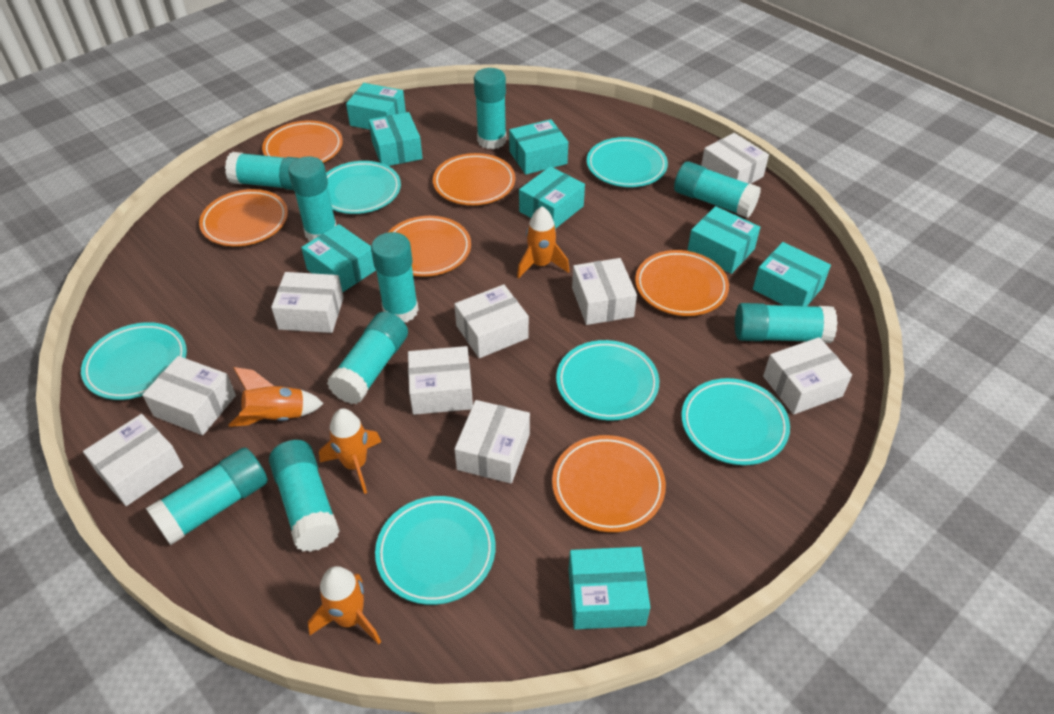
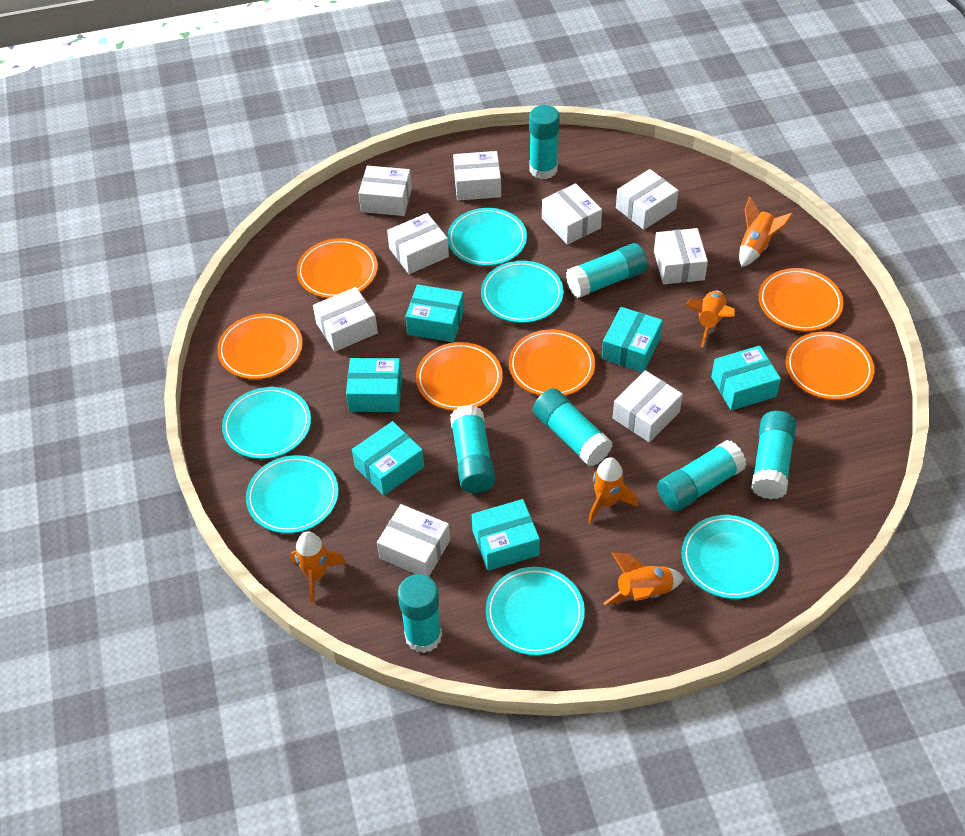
orange rocket: [228,367,324,427] [308,566,381,645] [319,408,381,494] [517,206,570,278] = 4 -> [290,531,346,603] [588,457,638,523] [604,553,684,605] [685,291,735,347] [739,197,793,267] = 5
turquoise box: [301,224,376,292] [346,83,406,130] [369,112,423,166] [509,119,568,175] [519,166,585,229] [569,547,650,629] [687,206,760,274] [753,242,831,306] = 8 -> [346,358,402,412] [352,421,424,495] [405,285,464,342] [472,499,540,571] [602,307,663,372] [711,346,781,411] = 6
turquoise glue stick: [146,447,268,545] [225,152,298,190] [269,440,340,552] [288,156,336,241] [327,312,408,404] [371,232,419,322] [474,68,506,149] [674,162,761,218] [735,303,837,343] = 9 -> [398,574,442,653] [450,405,495,493] [529,105,560,179] [533,388,613,466] [566,243,648,298] [657,440,746,511] [751,411,796,499] = 7

